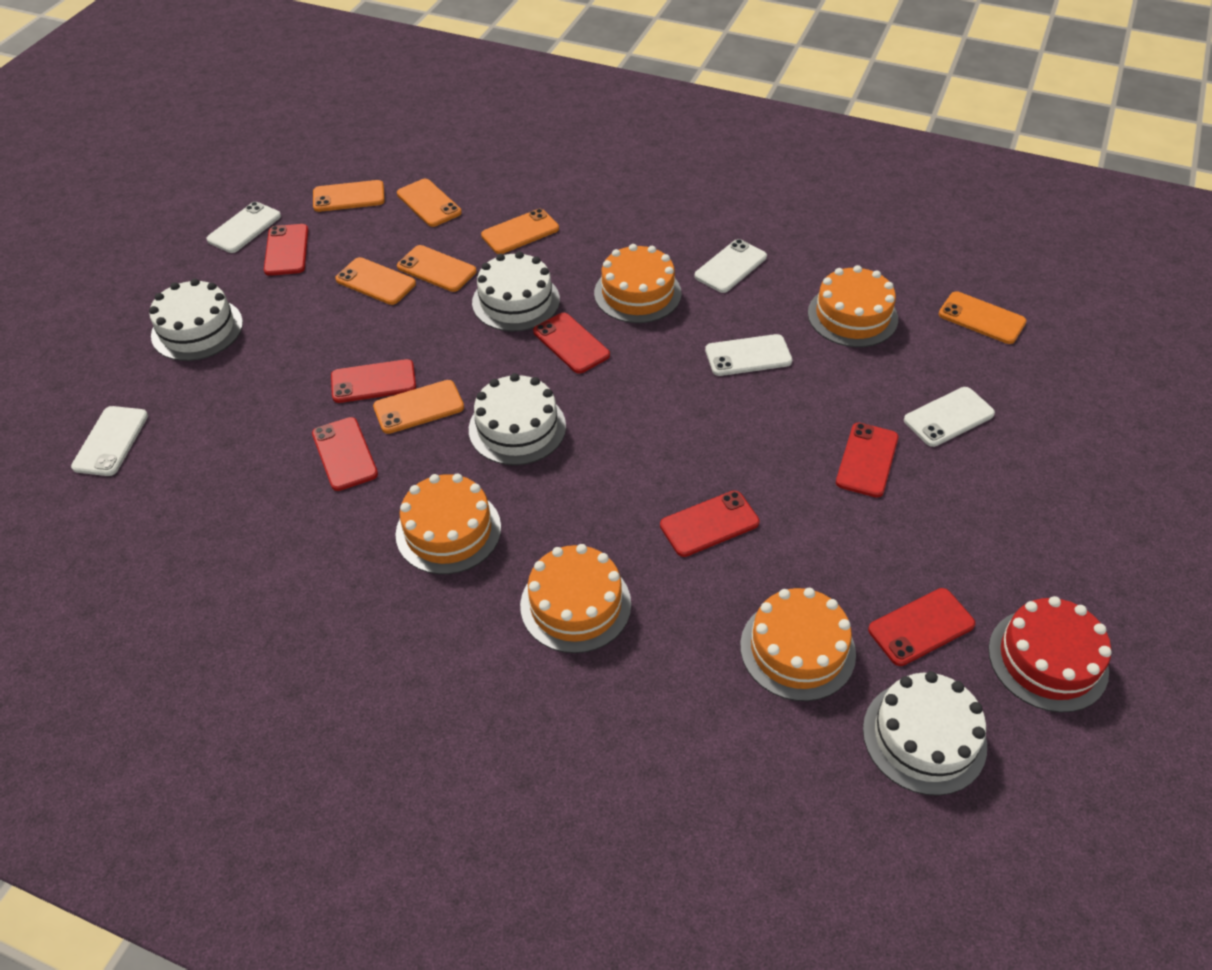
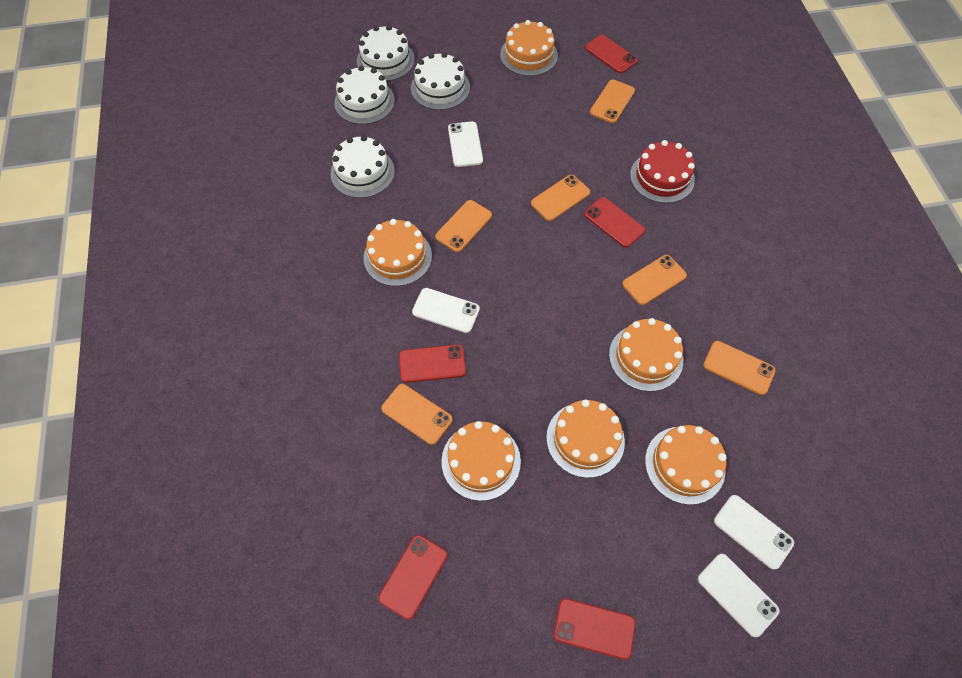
orange cake: [395,473,501,574] [520,544,631,653] [594,244,682,323] [740,588,856,701] [808,265,898,347] = 5 -> [363,219,432,286] [442,421,521,501] [500,20,558,76] [546,399,625,478] [609,318,683,392] [645,425,727,505] = 6
orange phone: [313,180,385,212] [335,257,416,305] [373,380,464,434] [397,179,462,227] [397,245,476,292] [481,209,559,254] [939,291,1027,344] = 7 -> [381,384,453,445] [435,200,492,252] [531,175,590,221] [590,80,635,123] [622,255,687,305] [703,341,775,395] = 6
red phone: [264,224,309,276] [312,417,378,491] [331,359,416,403] [533,313,610,374] [660,491,759,557] [836,423,899,498] [868,588,975,666] = 7 -> [378,535,447,620] [399,344,466,383] [554,598,636,660] [584,197,645,248] [585,35,638,74] = 5
white phone: [71,406,148,476] [206,202,281,253] [694,239,767,293] [705,334,792,376] [904,387,995,447] = 5 -> [412,288,480,333] [448,121,483,167] [698,554,779,637] [714,495,794,570] = 4

